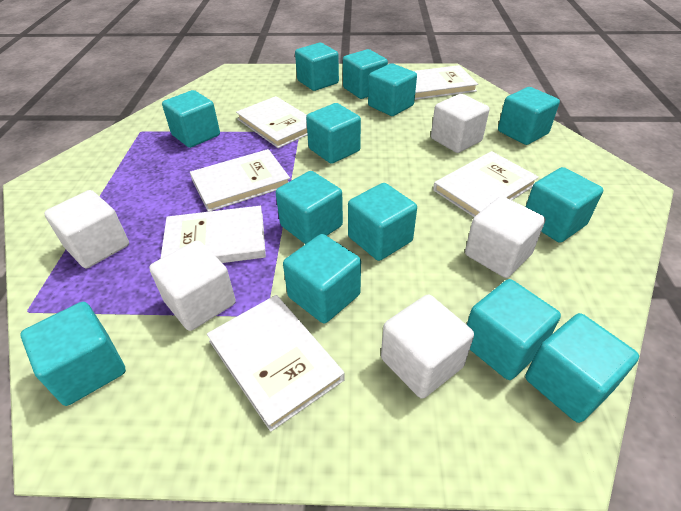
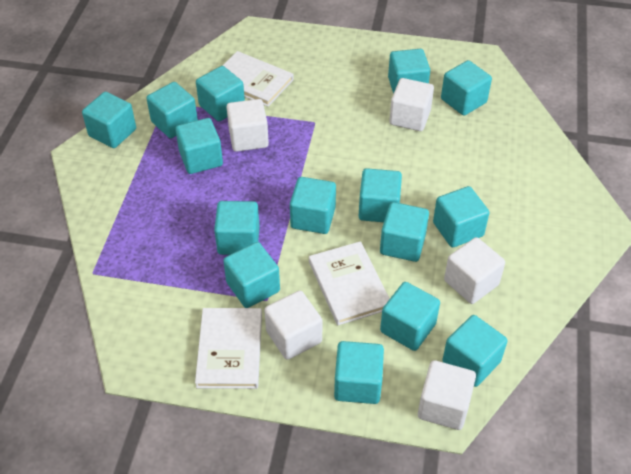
turquoise cube: [20,302,126,406] [162,90,220,148] [276,171,343,244] [283,234,361,323] [295,43,339,91] [306,103,361,164] [343,49,388,99] [348,183,417,261] [368,63,417,116] [467,279,561,380] [498,87,560,145] [525,313,639,423] [526,167,603,243] = 13 -> [82,92,136,148] [146,82,198,138] [175,118,223,174] [196,66,245,121] [214,201,260,255] [223,242,280,308] [290,177,336,234] [334,341,384,404] [359,168,402,222] [380,202,429,262] [380,282,440,351] [388,49,430,94] [433,186,489,248] [441,60,492,116] [442,315,508,387] = 15
white book: [160,206,266,263] [190,149,290,212] [207,295,345,432] [236,96,307,148] [414,65,478,100] [433,151,539,217] = 6 -> [195,308,262,389] [222,51,294,107] [309,241,390,325] = 3

